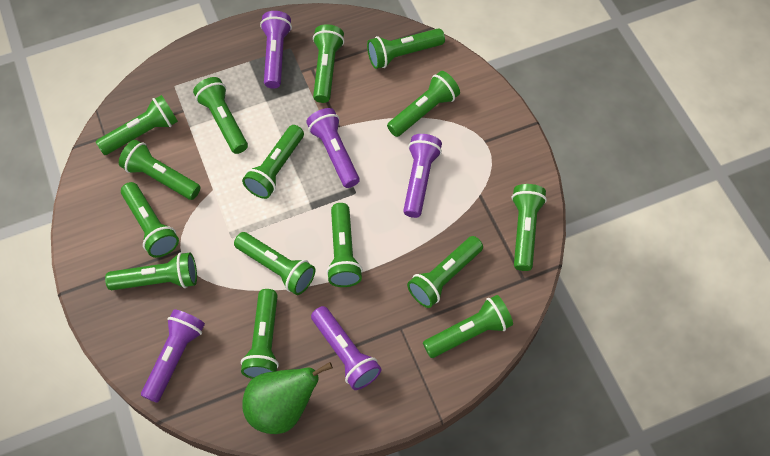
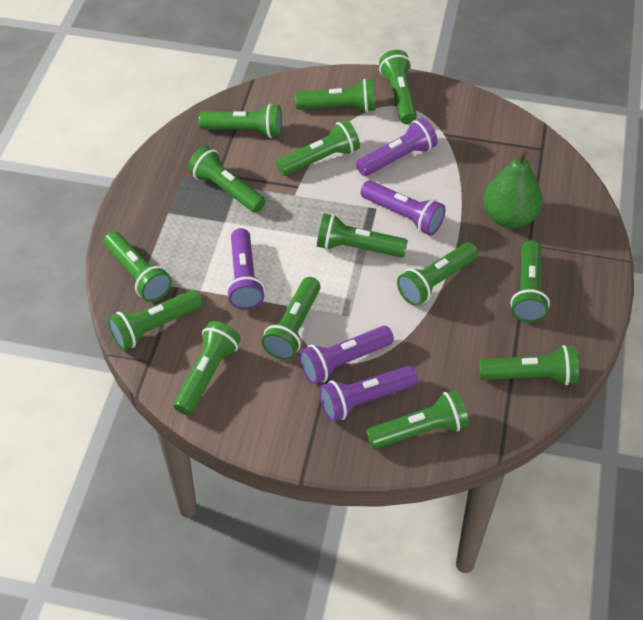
green flashlight: [96,95,178,155] [105,252,197,290] [119,140,200,200] [121,182,179,258] [193,77,248,154] [234,232,315,295] [241,289,279,379] [242,125,304,199] [313,24,344,103] [326,203,363,287] [367,28,445,69] [387,71,460,137] [407,236,483,308] [423,295,513,358] [512,184,547,271] = 15 -> [104,231,172,302] [108,290,202,351] [174,321,241,415] [188,146,265,213] [199,104,282,138] [261,277,321,360] [276,120,360,176] [295,79,376,112] [317,213,408,258] [366,390,469,449] [379,50,417,124] [397,242,478,306] [479,345,579,385] [511,240,550,323] = 14

